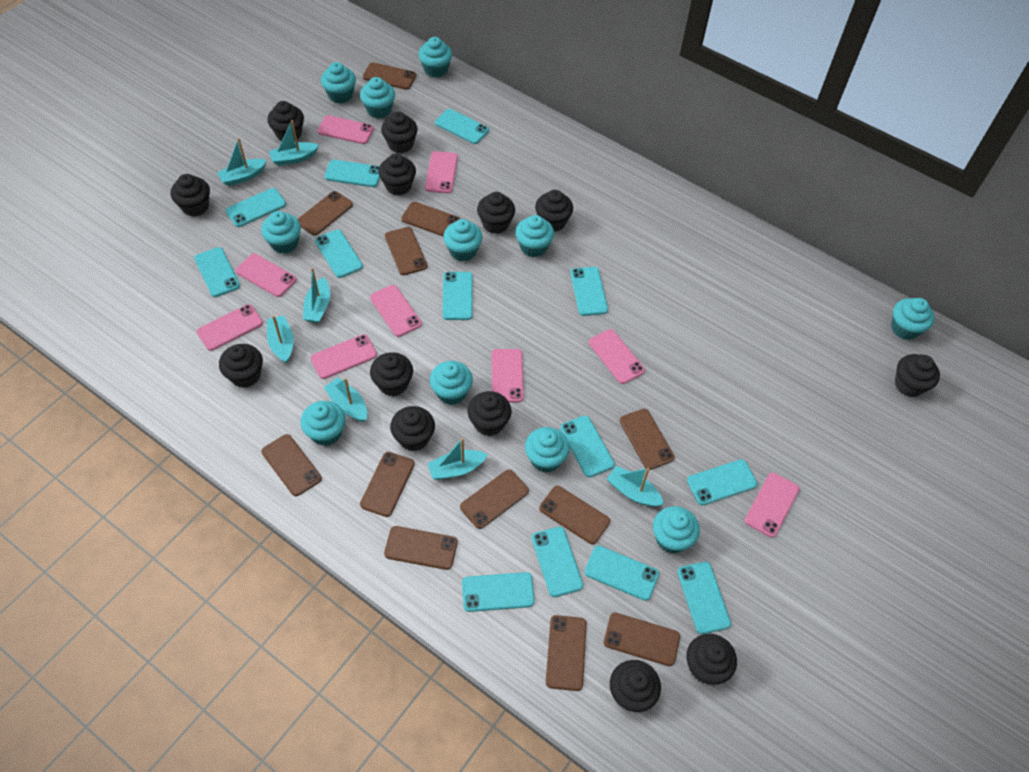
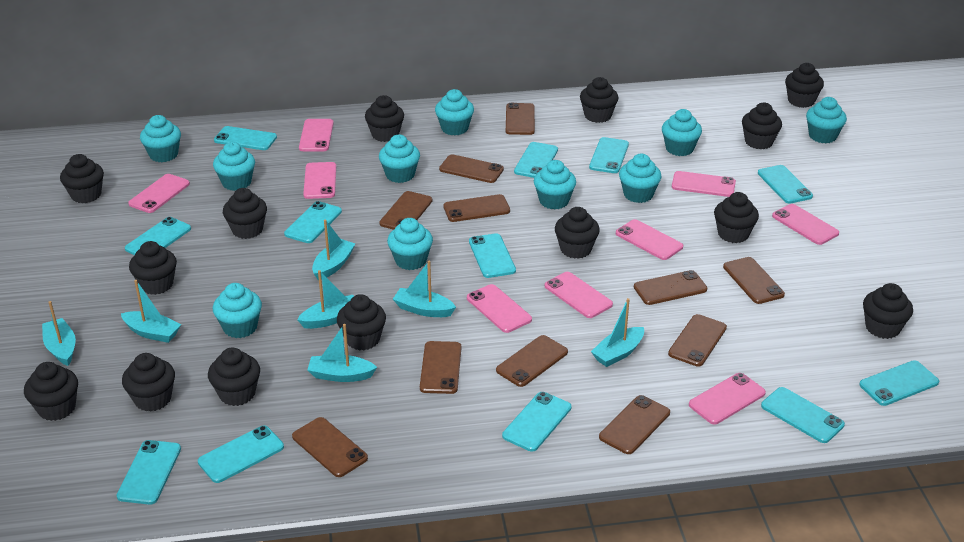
black cupcake: [171,174,210,216] [219,344,263,388] [267,101,304,141] [370,352,413,396] [378,153,416,196] [381,111,418,153] [390,406,435,451] [467,391,511,436] [477,192,515,234] [535,190,573,232] [610,660,661,712] [687,634,737,685] [895,354,940,397] = 13 -> [24,362,78,421] [60,154,104,203] [122,353,175,412] [129,241,177,295] [208,348,260,406] [223,188,267,239] [337,294,386,351] [365,95,404,142] [555,207,600,259] [580,77,618,123] [714,192,759,243] [742,103,782,149] [785,63,824,108] [863,283,913,339] = 14
brown phone: [261,434,322,496] [298,191,353,235] [360,452,415,517] [363,62,416,90] [384,526,458,570] [385,227,428,275] [401,202,461,236] [460,469,529,529] [539,486,610,544] [546,615,587,691] [604,613,680,666] [620,409,675,470] = 12 -> [292,417,368,477] [379,191,433,230] [420,341,461,394] [439,154,504,183] [443,194,510,222] [496,335,568,387] [506,103,535,135] [599,395,670,454] [634,270,708,305] [668,314,727,367] [723,257,785,304] = 11
turquoise cupcake: [261,211,301,254] [300,401,346,446] [321,62,356,104] [360,77,395,118] [418,37,452,78] [430,361,473,405] [443,219,482,261] [515,215,554,257] [525,427,570,473] [653,506,700,554] [891,298,934,340] = 11 -> [140,115,181,162] [213,142,255,191] [213,283,262,338] [379,135,420,183] [387,218,433,270] [435,89,474,135] [534,160,576,210] [619,154,662,203] [662,109,702,156] [806,97,847,143] = 10
turquoise phone: [194,247,240,297] [225,188,286,227] [315,229,363,278] [324,159,380,187] [435,109,489,144] [442,272,473,320] [462,572,535,612] [532,527,583,597] [560,415,615,477] [570,267,608,316] [585,545,659,601] [677,562,731,634] [687,459,758,506] = 13 -> [117,440,181,505] [125,217,191,255] [198,426,284,483] [214,126,277,150] [284,201,342,243] [469,233,516,278] [502,392,571,452] [514,142,558,178] [589,137,629,173] [758,165,813,204] [761,387,845,443] [859,360,939,406] = 12

